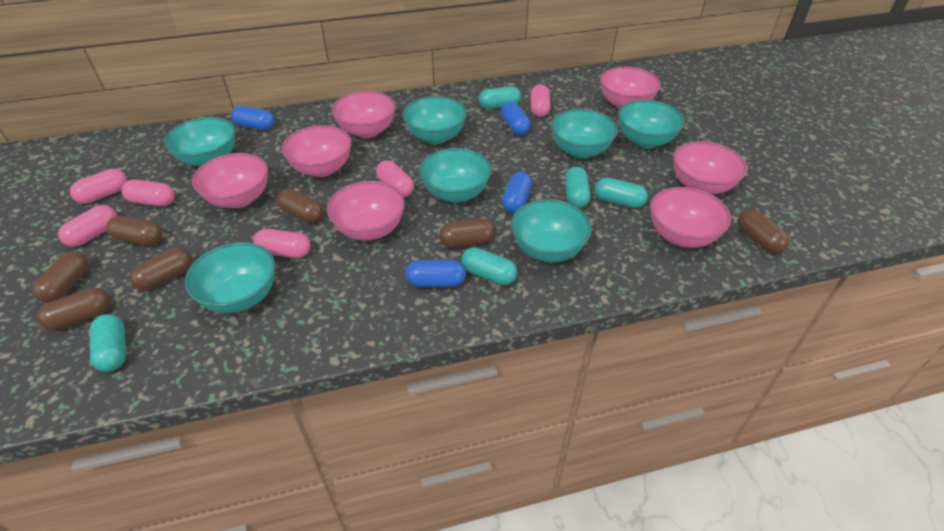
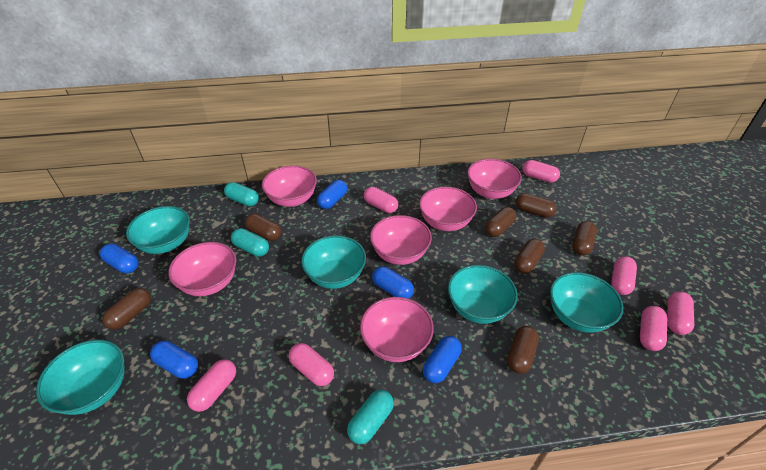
blue capsule: [231,106,275,130] [405,260,466,287] [501,102,531,135] [502,172,532,213] = 4 -> [100,244,139,273] [150,341,198,379] [317,180,347,209] [372,266,414,299] [423,336,462,383] = 5
pink bowl: [192,153,268,208] [282,125,352,177] [327,181,405,241] [332,91,396,138] [600,67,661,109] [650,187,731,248] [673,141,747,194] = 7 -> [168,242,236,296] [262,165,317,207] [360,297,434,362] [370,215,432,265] [419,187,477,231] [467,159,522,199] = 6
pink capsule: [58,205,117,247] [70,169,127,204] [121,179,175,207] [253,229,310,258] [376,160,414,197] [530,84,551,117] = 6 -> [187,359,236,412] [289,343,334,386] [364,187,399,213] [522,160,560,183] [611,256,637,295] [640,306,667,351] [667,291,694,335] = 7
turquoise bowl: [164,117,236,166] [185,242,275,313] [402,96,467,144] [419,148,492,203] [511,199,592,262] [551,109,618,159] [618,100,685,148] = 7 -> [36,340,125,415] [126,206,190,254] [301,235,366,289] [448,265,518,324] [550,272,623,333] = 5
turquoise capsule: [90,314,126,372] [461,247,517,285] [479,86,521,109] [565,167,591,208] [595,177,648,208] = 5 -> [224,182,259,206] [231,228,269,257] [347,390,394,444] = 3

